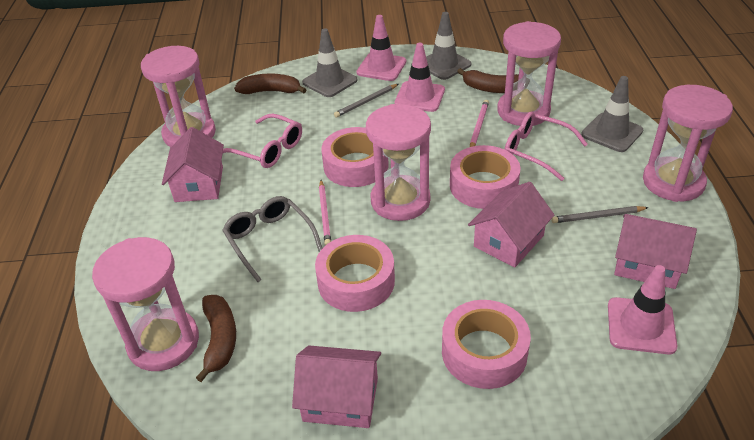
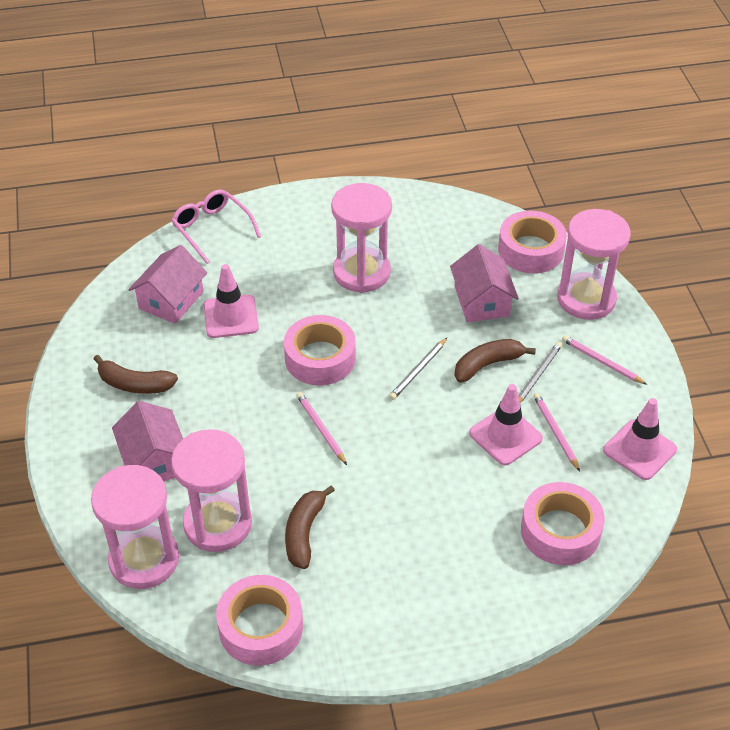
grey glasses: [222,196,322,282] = 1 -> none = 0
grey traffic cone: [302,28,357,97] [426,12,472,80] [581,76,643,152] = 3 -> none = 0
pink glasses: [223,114,302,168] [504,111,588,181] = 2 -> [171,189,261,264] = 1
pink hourglass: [92,237,199,371] [141,46,216,147] [366,104,431,221] [497,21,561,126] [643,85,733,202] = 5 -> [91,465,179,589] [171,429,252,552] [331,183,392,293] [557,209,631,320] = 4
pink house: [162,127,224,202] [292,345,381,428] [468,182,554,267] [614,214,697,289] = 4 -> [112,401,183,481] [128,245,207,324] [450,244,519,323] = 3
pink pencil: [319,180,331,246] [470,100,489,147] = 2 -> [296,392,347,465] [533,393,580,471] [562,335,647,385] = 3

